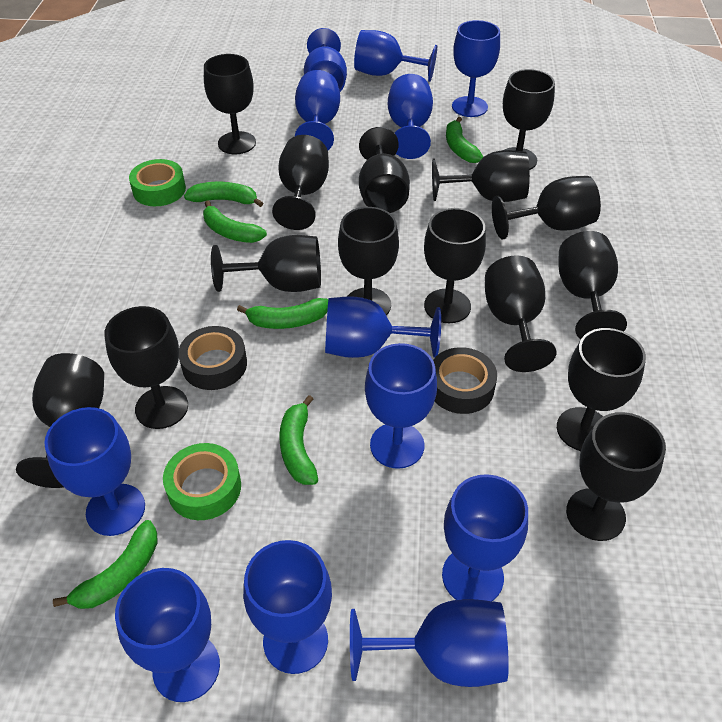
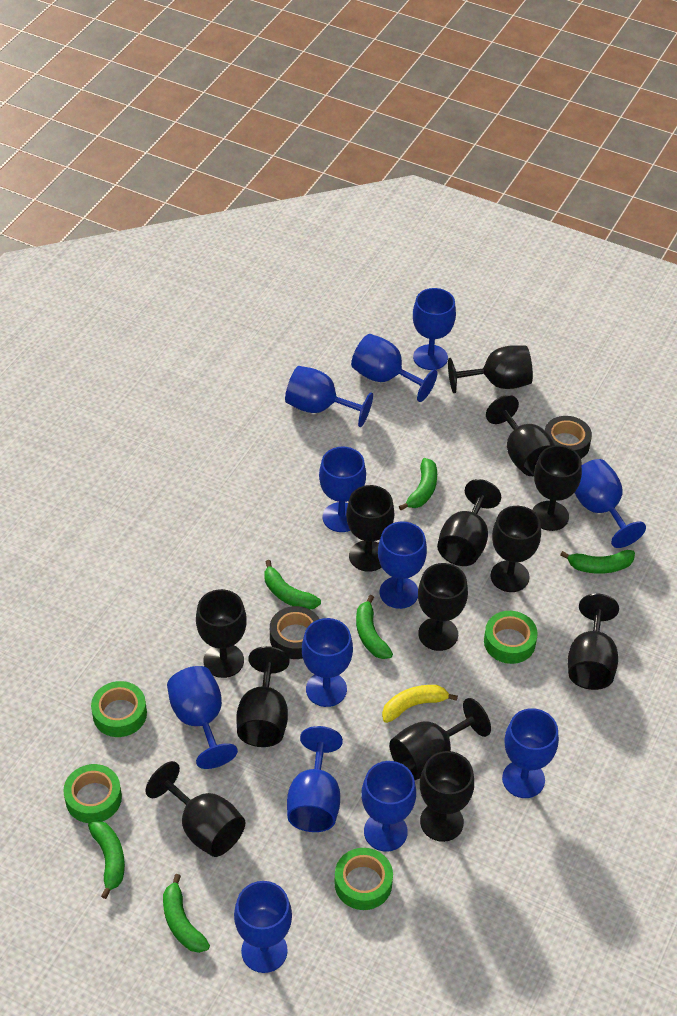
black goblet: [16,353,104,488] [104,306,188,429] [204,54,256,154] [211,235,321,292] [272,135,329,230] [338,207,399,315] [359,127,410,213] [424,208,486,323] [432,150,530,202] [485,255,556,372] [492,176,601,239] [503,69,555,170] [557,328,646,451] [558,231,627,339] [566,412,666,541] = 15 -> [145,761,245,857] [196,589,247,678] [236,646,289,747] [346,485,394,572] [389,698,491,780] [418,563,468,651] [420,751,474,842] [437,479,501,566] [448,345,533,393] [486,395,555,476] [490,506,541,592] [532,445,582,531] [568,594,619,690] = 13
green tape: [129,159,186,206] [163,443,241,520] = 2 -> [63,764,122,823] [91,681,147,737] [334,848,393,910] [484,611,538,664] = 4
yellow banana: none = 0 -> [382,685,458,723] = 1

